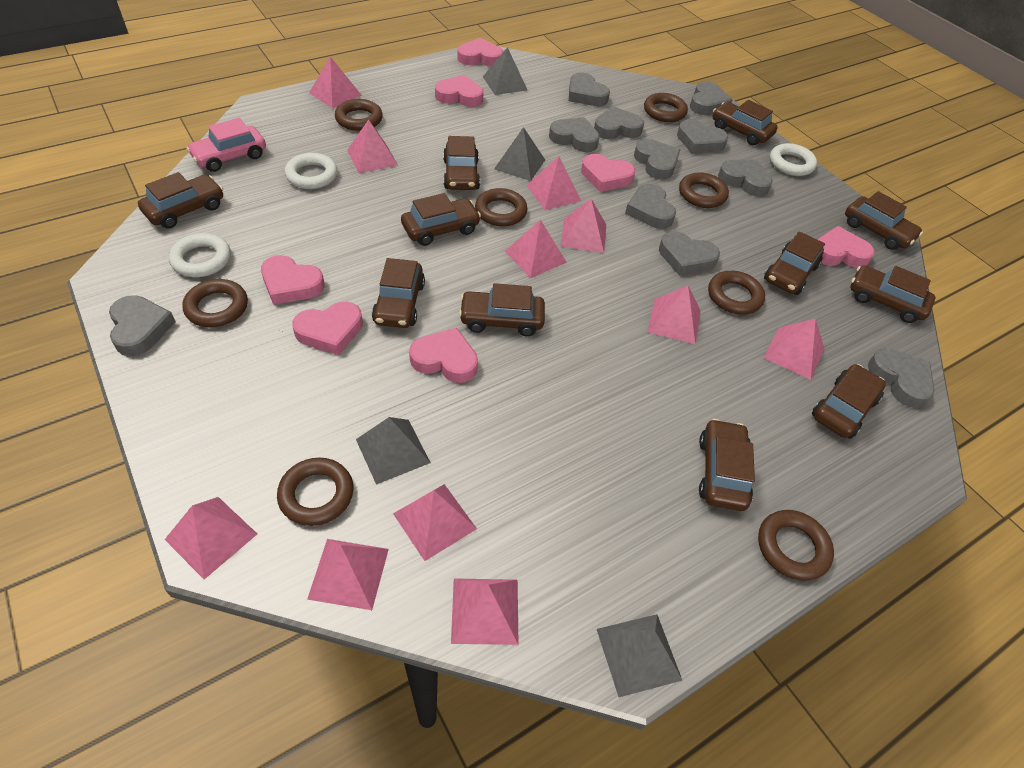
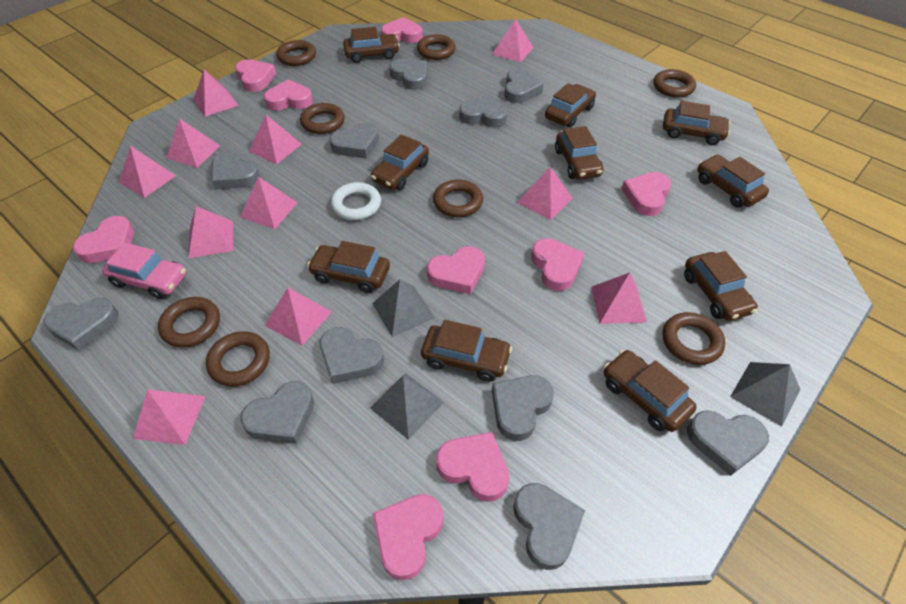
brown car: [138,172,223,229] [372,258,425,328] [401,193,481,246] [443,136,480,190] [459,283,545,336] [699,419,755,511] [713,100,778,145] [764,231,825,295] [812,364,886,439] [845,191,923,250] [851,265,935,323] = 11 -> [307,241,390,293] [343,27,400,63] [371,135,429,190] [421,320,512,382] [545,83,596,128] [555,126,603,179] [604,350,697,432] [663,101,730,145] [684,251,758,321] [698,155,769,208] = 10
grey pyramid: [356,417,431,485] [483,47,527,95] [494,127,545,181] [597,614,682,697] = 4 -> [370,373,444,440] [372,279,435,337] [730,362,800,427] = 3
pink heart: [261,255,325,305] [292,302,363,355] [409,328,478,383] [435,75,484,107] [457,38,503,67] [581,154,635,192] [818,226,875,268] = 7 -> [73,216,134,263] [235,59,276,92] [264,79,313,111] [373,494,443,580] [381,17,423,43] [427,246,485,294] [436,432,509,502] [531,238,584,291] [621,172,671,216] = 9
white ring: [169,233,231,277] [285,153,338,189] [770,143,817,176] = 3 -> [331,182,381,220] = 1

